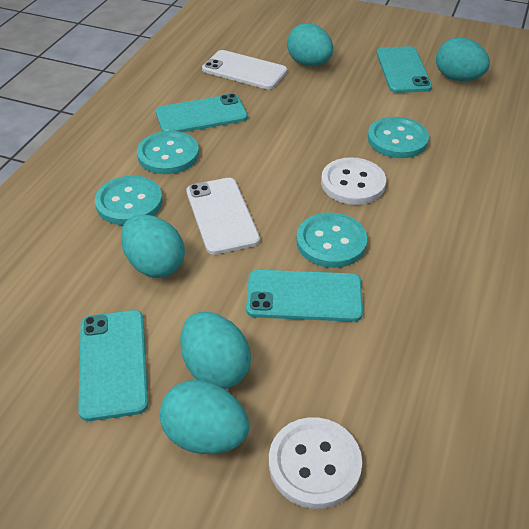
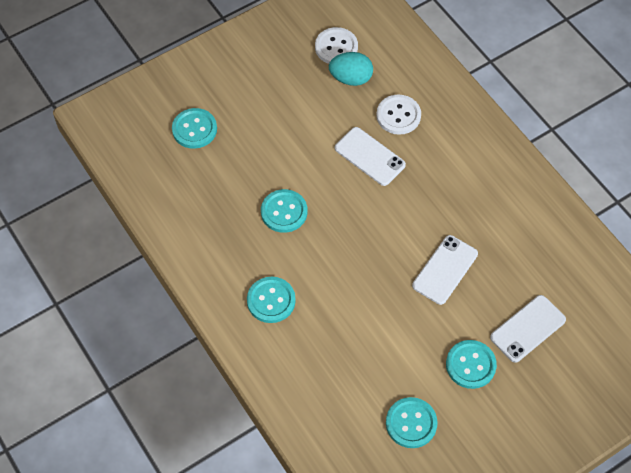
turquoise button: [95,175,163,225] [137,131,199,174] [296,212,367,268] [368,117,429,158] = 4 -> [172,108,217,149] [247,277,296,323] [261,189,307,233] [386,397,438,448] [446,340,497,389] = 5
turquoise egg: [121,214,185,278] [159,380,249,454] [180,312,251,389] [287,23,333,66] [436,37,490,81] = 5 -> [329,52,373,86] = 1
turquoise phone: [78,310,148,421] [156,94,248,132] [246,270,363,322] [377,46,432,93] = 4 -> none = 0
white phone: [186,178,260,255] [202,50,287,89] = 2 -> [335,127,406,186] [412,235,478,305] [490,295,566,363] = 3

